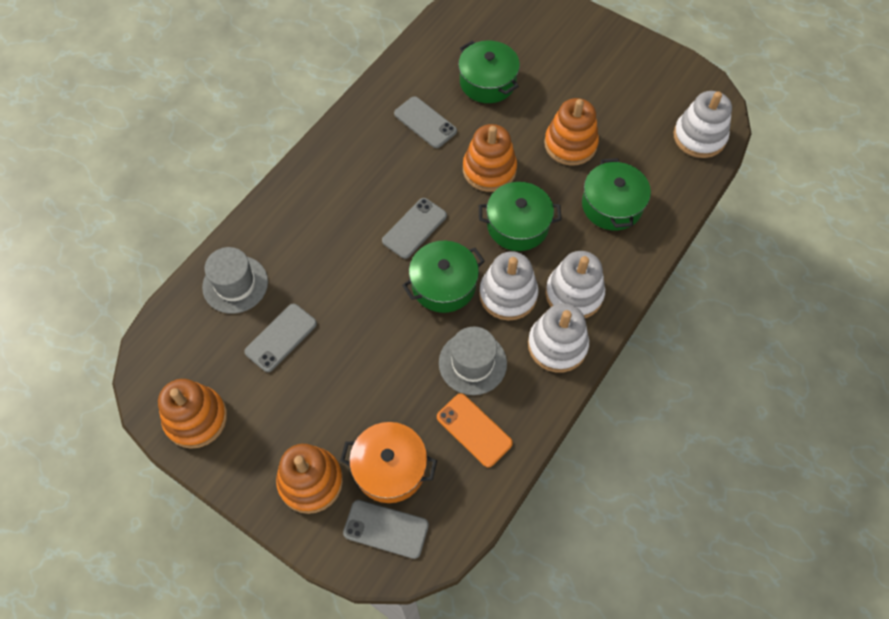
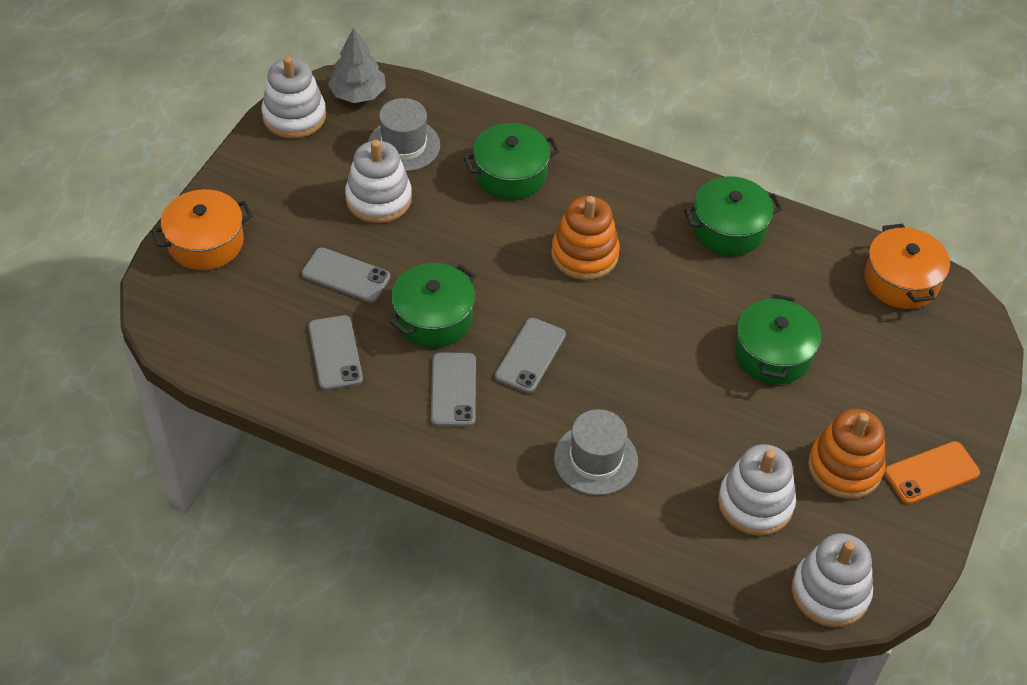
grey tree: none = 0 -> [328,28,386,103] = 1
orange pot: [340,422,437,503] = 1 -> [151,189,253,270] [864,224,950,309] = 2
orange stacking toy: [158,379,227,449] [276,444,343,514] [463,124,517,192] [544,98,599,166] = 4 -> [551,196,620,280] [808,409,886,499] = 2

